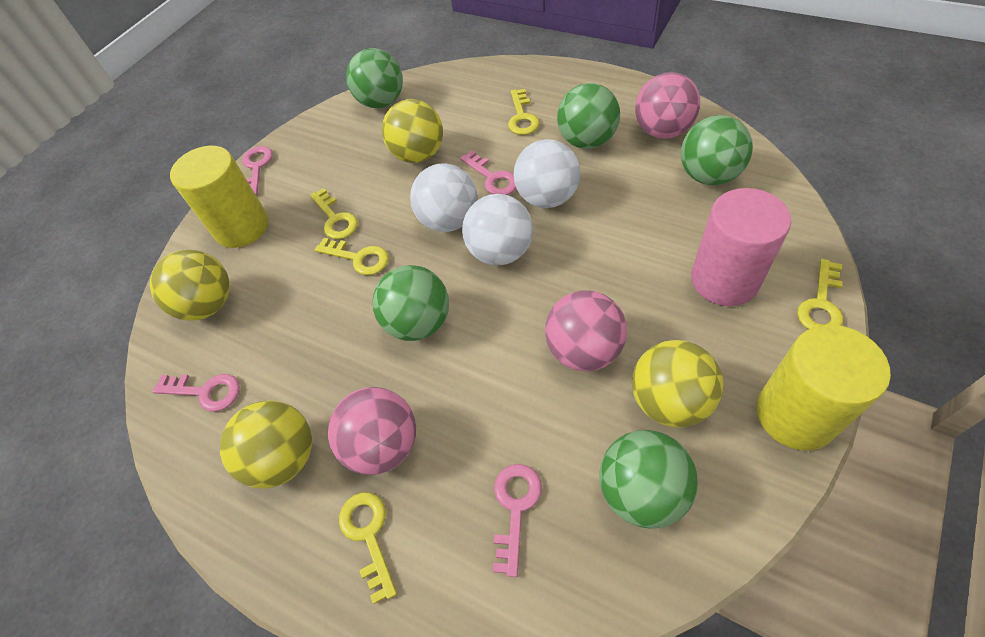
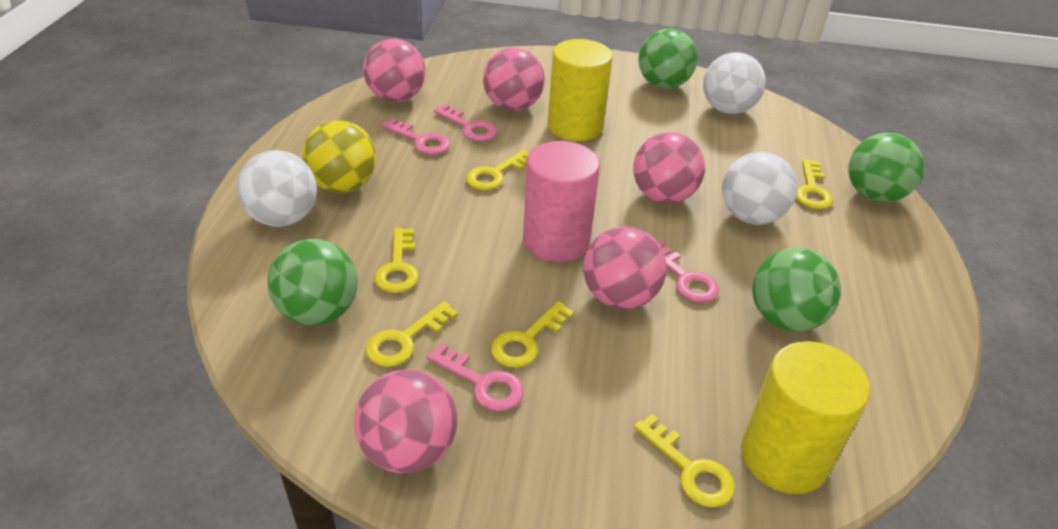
green ball: [346,48,403,108] [372,265,449,341] [557,83,620,149] [599,430,698,529] [681,115,753,185] = 5 -> [268,239,358,326] [639,29,698,89] [752,247,841,331] [848,133,924,203] = 4
pink ball: [328,387,416,475] [545,290,627,372] [635,72,700,139] = 3 -> [354,369,458,473] [363,39,426,102] [483,47,545,111] [583,227,667,309] [633,132,705,204] = 5
yellow ball: [150,250,230,321] [220,400,312,489] [382,99,443,163] [632,340,723,427] = 4 -> [302,120,376,193] = 1
yellow key: [310,188,358,239] [315,238,389,275] [339,492,397,604] [508,89,540,135] [797,259,843,330] = 5 -> [365,301,458,367] [374,228,419,293] [466,149,529,191] [491,301,574,368] [634,414,735,508] [796,159,833,209] = 6

